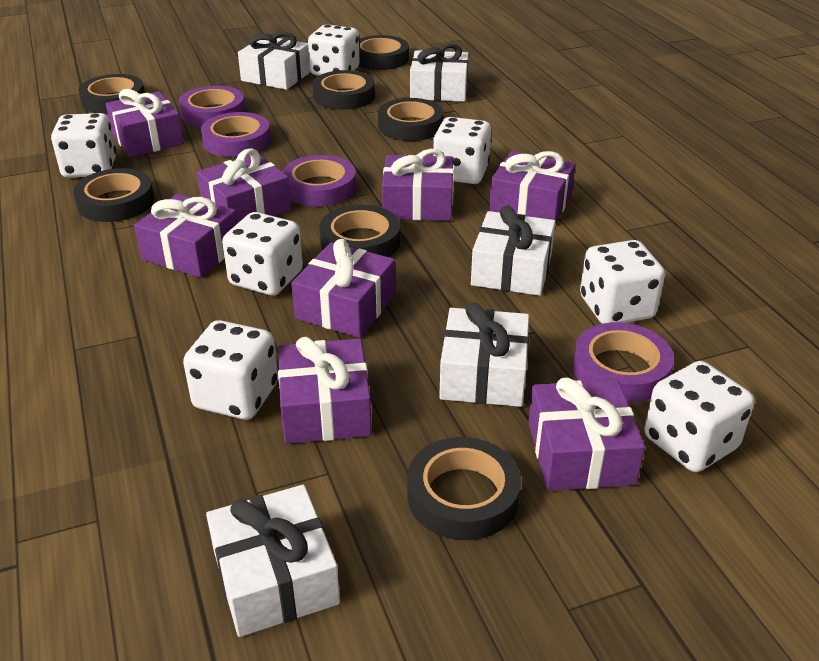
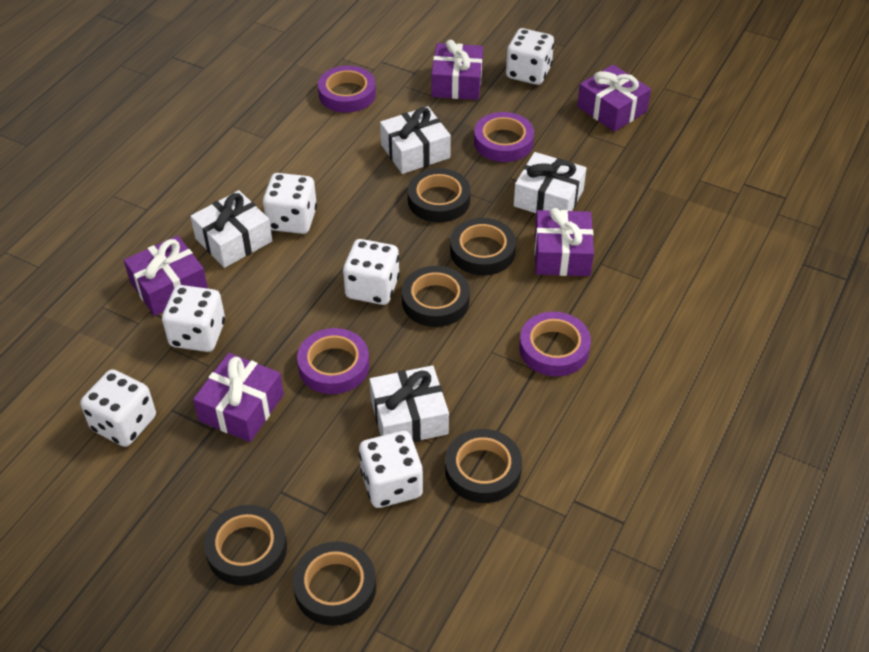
black tape: [73,168,154,222] [79,74,145,114] [313,70,375,110] [319,205,400,257] [359,35,409,70] [378,98,444,141] [407,437,521,540] = 7 -> [204,505,287,586] [293,541,376,626] [402,266,470,327] [408,168,471,222] [445,429,522,503] [450,218,516,276] = 6
purple gift: [106,89,184,157] [134,194,238,278] [197,148,291,223] [278,337,372,444] [291,239,395,338] [382,149,454,221] [489,151,575,224] [528,377,645,491] = 8 -> [124,235,208,316] [193,353,284,442] [431,40,483,100] [535,208,594,276] [577,65,651,132] = 5
white dice: [51,113,116,178] [183,320,278,420] [222,212,303,296] [308,24,360,76] [433,117,491,184] [580,240,665,324] [644,361,754,472] = 7 -> [80,369,156,447] [162,285,225,352] [263,173,317,234] [343,239,400,305] [359,431,423,508] [506,28,554,85] = 6
white gift: [206,484,340,637] [238,32,311,90] [410,43,469,102] [439,303,529,407] [471,205,555,296] = 5 -> [190,190,272,268] [369,365,449,442] [380,106,451,174] [514,152,587,214] = 4

